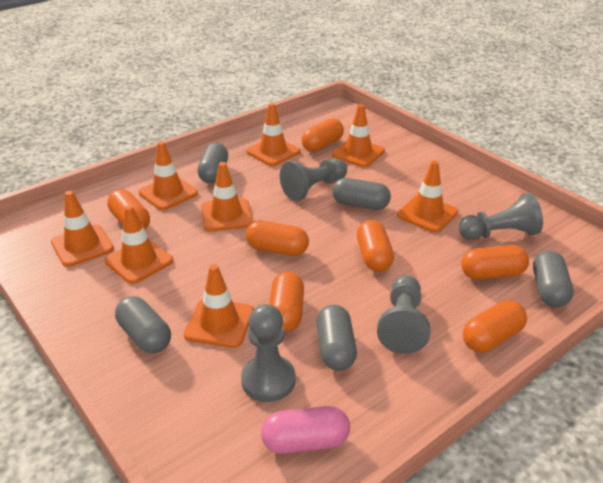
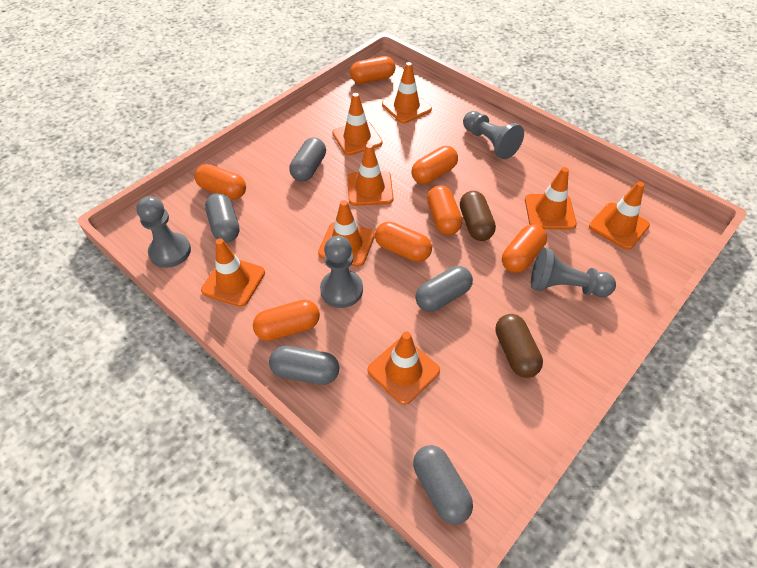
brown capsule: none = 0 -> [460,191,496,241] [495,314,543,378] = 2
pink capsule: [261,406,350,454] = 1 -> none = 0

